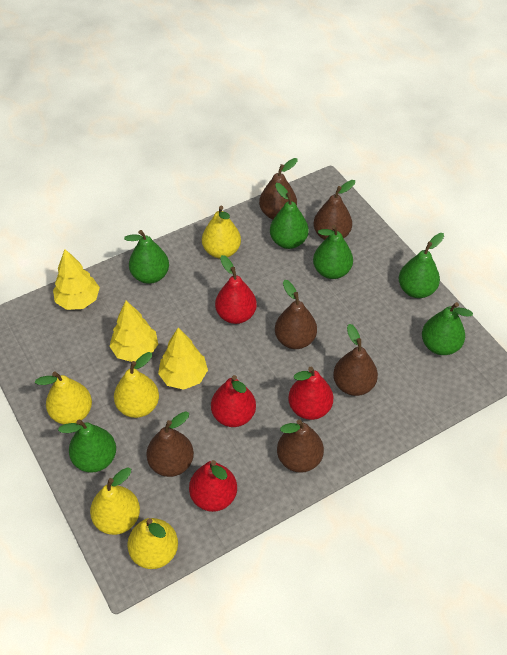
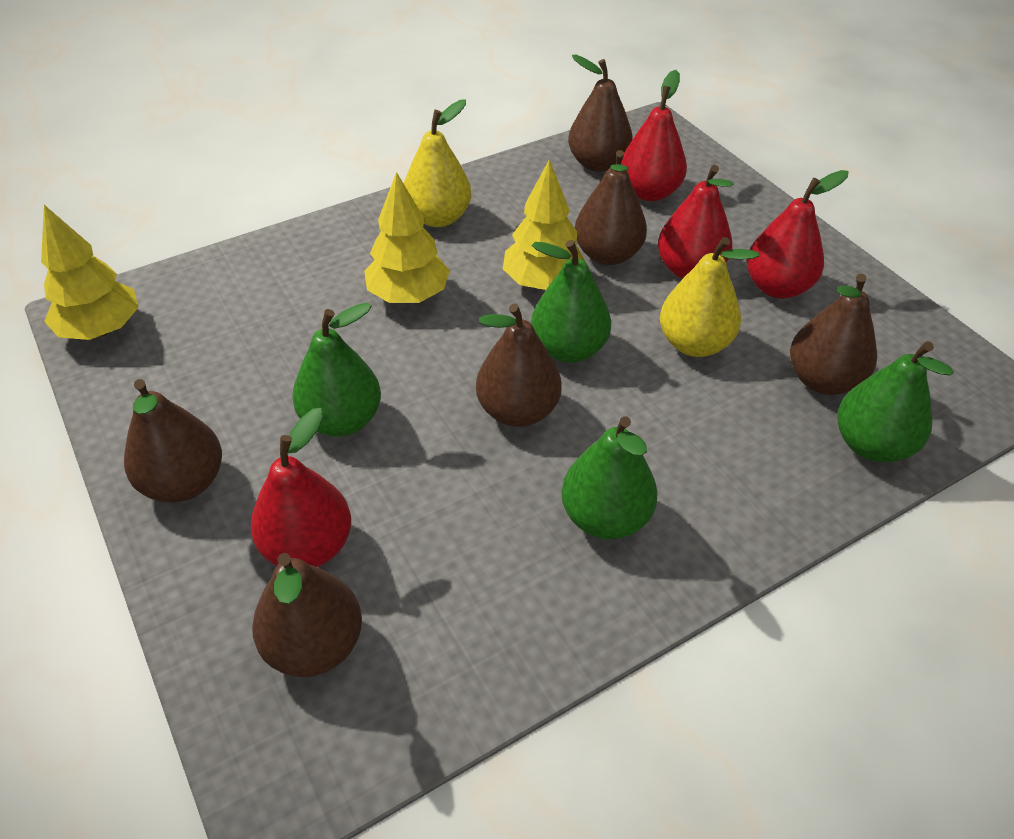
green pear: [58,419,116,473] [124,230,169,284] [270,183,309,249] [313,225,353,279] [399,233,444,298] [422,302,473,355] = 6 -> [292,302,381,437] [531,240,611,363] [561,416,658,539] [837,341,954,462] = 4
yellow pear: [35,372,92,424] [90,467,140,535] [114,352,159,418] [127,518,178,569] [202,206,241,258] = 5 -> [404,100,471,227] [660,237,759,357] = 2

